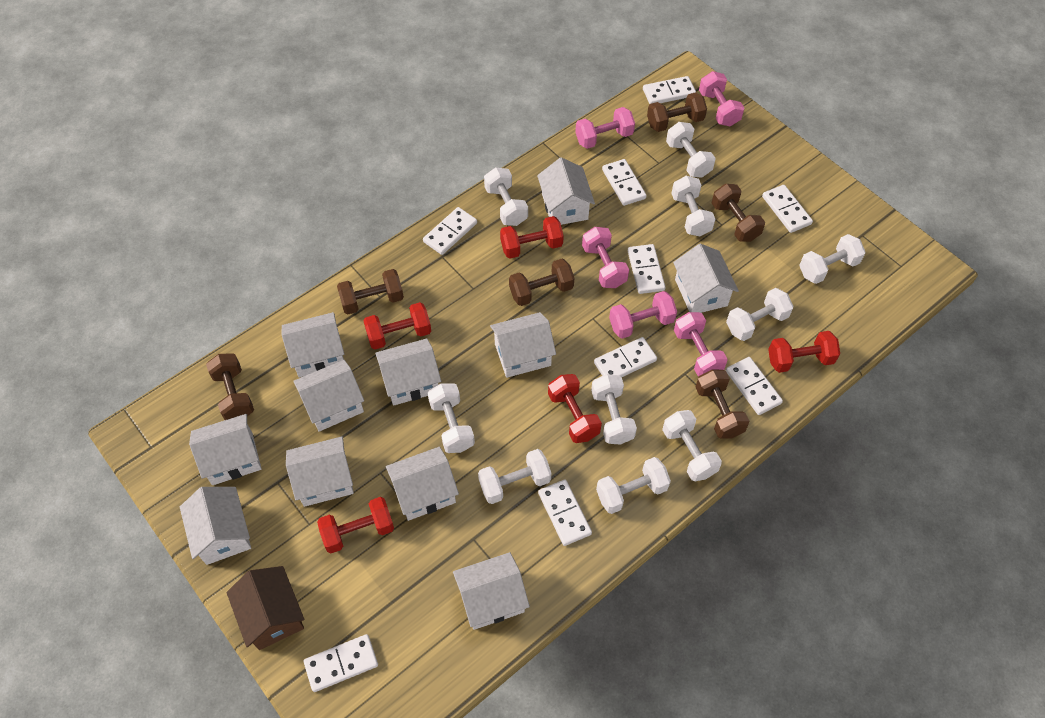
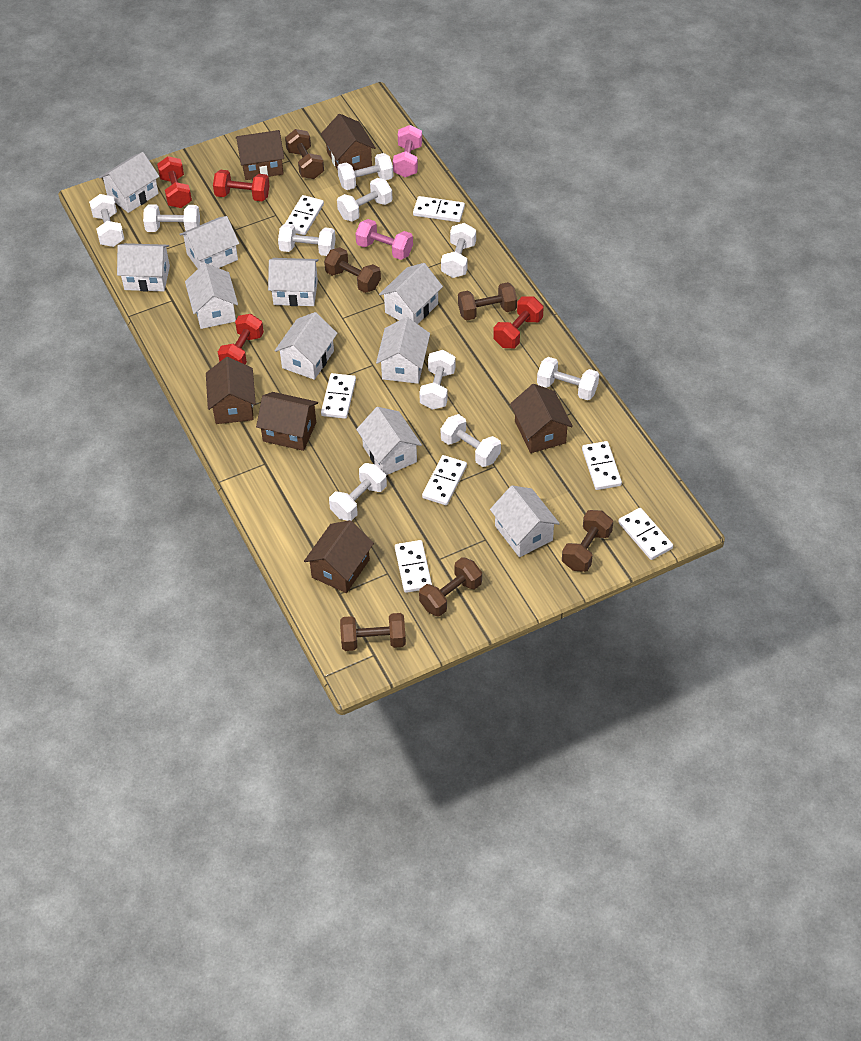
brown house: [226,566,304,650] = 1 -> [206,357,256,424] [236,130,284,180] [256,392,318,451] [304,520,374,593] [321,114,376,171] [510,384,573,453] = 6
pink dumbbell: [575,107,635,149] [582,227,629,288] [609,291,677,339] [674,312,728,377] [699,71,744,126] = 5 -> [355,219,413,260] [393,125,422,177] = 2
red dumbbell: [317,497,394,553] [363,302,431,350] [500,216,564,259] [548,374,602,443] [768,331,840,373] = 5 -> [157,156,192,208] [213,170,270,201] [218,314,264,364] [493,296,544,348] = 4
white domino: [304,634,378,692] [423,207,477,255] [538,479,592,546] [594,337,657,377] [602,159,647,206] [628,244,665,294] [643,76,696,104] [726,357,783,415] [762,185,813,233] = 9 -> [285,195,324,235] [321,373,356,419] [395,540,432,593] [413,196,465,222] [422,455,467,505] [582,441,622,490] [618,508,673,560] = 7
white house: [180,487,251,565] [189,414,262,485] [281,312,344,378] [286,437,354,507] [293,360,364,432] [375,338,441,406] [386,447,459,521] [453,552,530,630] [490,312,556,378] [537,157,595,225] [673,243,739,313] = 11 -> [99,152,160,213] [117,243,170,292] [180,216,239,269] [185,263,238,329] [268,258,319,306] [275,312,337,380] [356,407,422,475] [376,317,430,384] [379,263,443,324] [490,486,560,557] = 10

